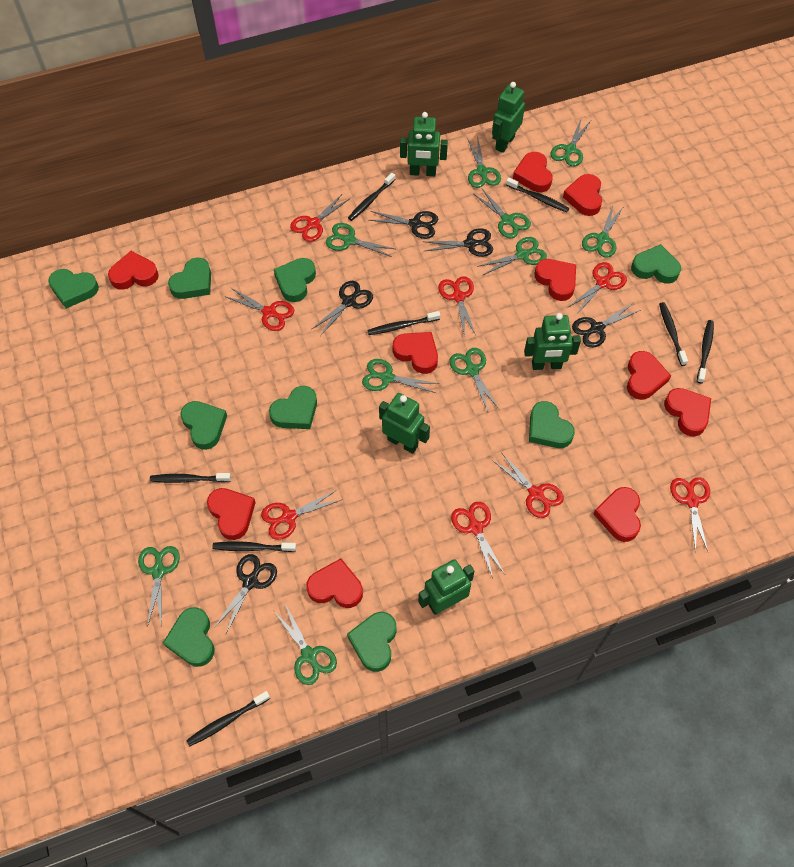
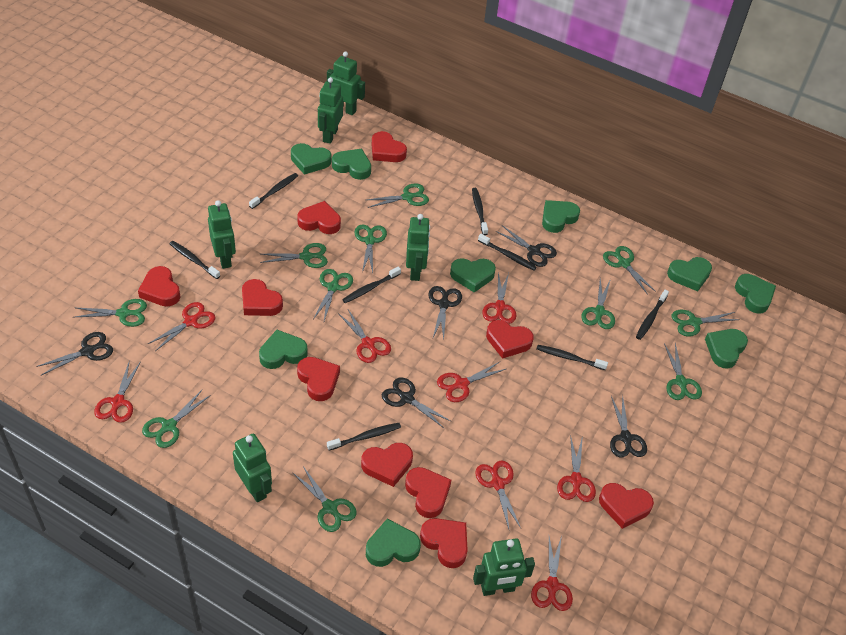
green robot: [379,393,430,454] [400,112,448,176] [418,559,474,615] [492,82,525,153] [524,313,581,370] = 5 -> [208,200,236,269] [233,433,272,502] [318,77,343,144] [327,51,365,115] [406,214,430,281] [473,539,535,596] = 6
green scissors: [138,546,180,627] [274,604,337,685] [326,223,395,257] [362,359,439,393] [450,348,499,412] [467,138,501,188] [474,188,531,238] [477,237,547,275] [551,120,591,166] [582,205,624,257] = 10 -> [75,299,147,327] [142,390,211,448] [260,243,328,268] [293,466,357,532] [313,269,353,321] [354,224,387,273] [366,183,429,208] [581,278,615,329] [603,246,656,295] [664,343,702,400] [672,310,740,337] = 11

